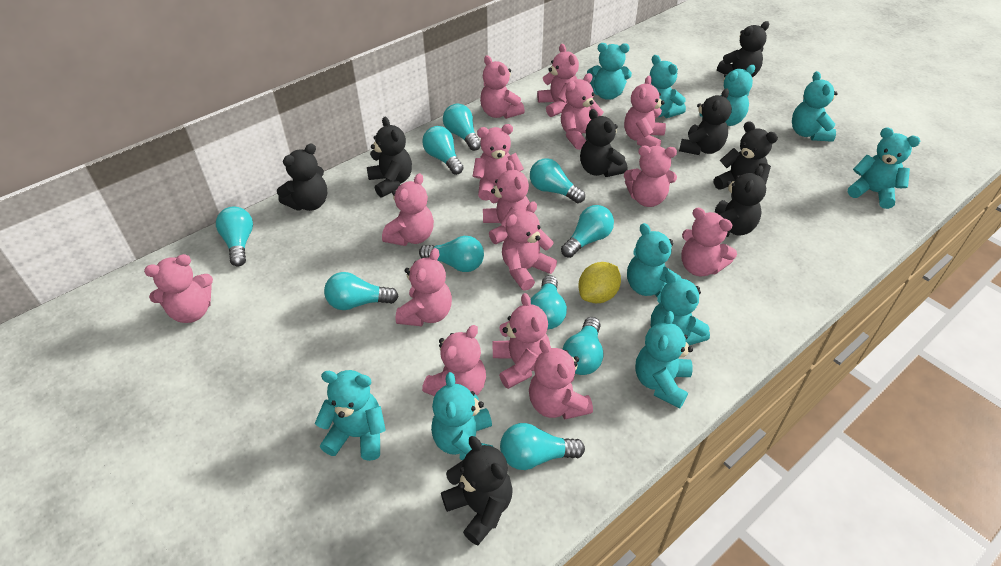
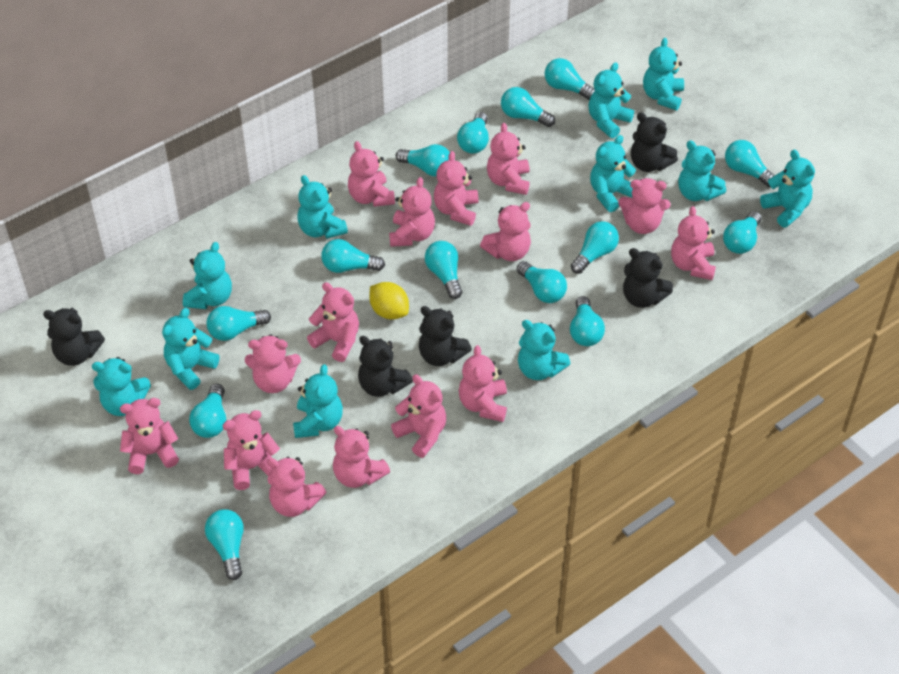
black teddy bear: [277,144,328,211] [367,117,412,197] [441,436,513,545] [580,109,627,177] [679,88,732,155] [714,121,778,190] [715,166,766,237] [717,21,769,77] = 8 -> [43,308,105,366] [358,336,413,397] [419,306,472,366] [623,248,673,308] [631,113,678,172] = 5
turquoise light bulb: [216,206,253,266] [324,272,399,310] [419,236,484,272] [422,126,464,175] [443,104,481,151] [500,423,585,470] [530,158,585,203] [530,275,567,329] [561,205,614,258] [563,317,603,375] = 10 -> [189,384,226,438] [205,509,244,580] [206,306,271,341] [321,239,385,273] [396,144,450,177] [425,241,462,299] [457,112,489,154] [501,87,555,127] [517,261,567,303] [545,58,595,100] [570,296,605,346] [571,221,619,274] [723,211,761,254] [725,140,775,187] = 14
turquoise teddy bear: [315,370,386,461] [431,372,493,460] [587,43,632,100] [627,223,682,297] [635,311,693,409] [650,55,686,118] [651,270,710,345] [700,65,755,126] [792,71,838,142] [848,127,920,209] = 10 -> [92,357,151,416] [162,308,220,390] [183,242,232,309] [293,364,343,438] [297,175,348,239] [518,320,571,380] [588,63,634,138] [590,135,636,212] [643,38,684,110] [678,140,726,201] [760,150,815,227] = 11

